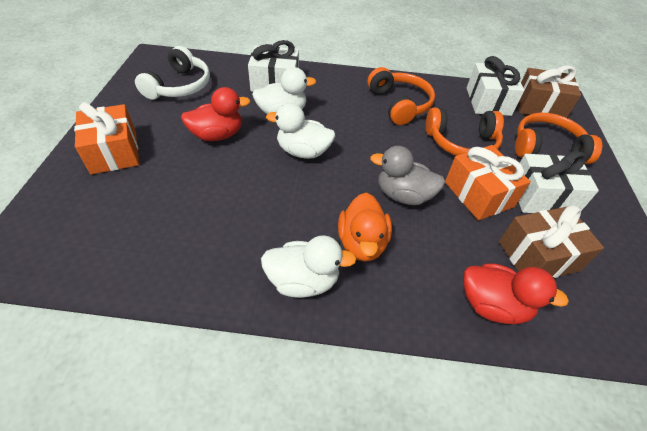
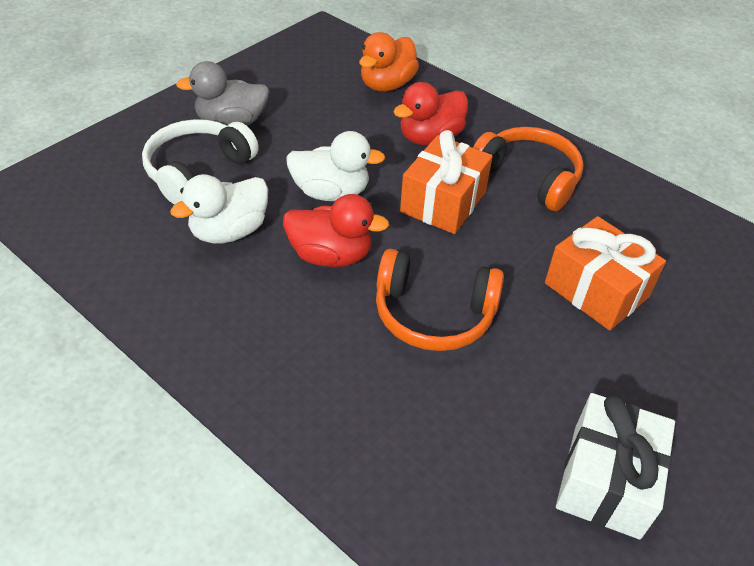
brown gift: [499,205,604,278] [518,65,581,118] = 2 -> none = 0
orange headphones: [368,67,435,125] [426,108,504,156] [515,113,602,164] = 3 -> [376,249,504,351] [473,127,584,211] = 2
white duck: [252,67,316,114] [261,235,357,298] [266,103,335,159] = 3 -> [170,174,268,244] [286,131,385,201] = 2
white gift: [248,40,299,92] [466,56,525,116] [518,151,599,213] = 3 -> [556,393,675,539] = 1

